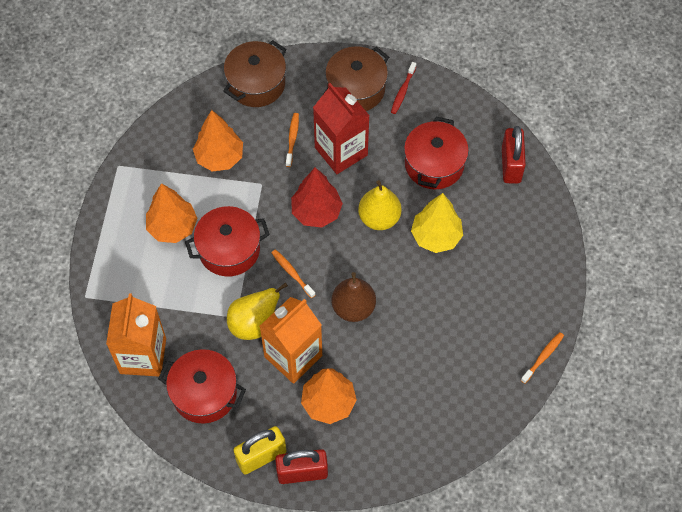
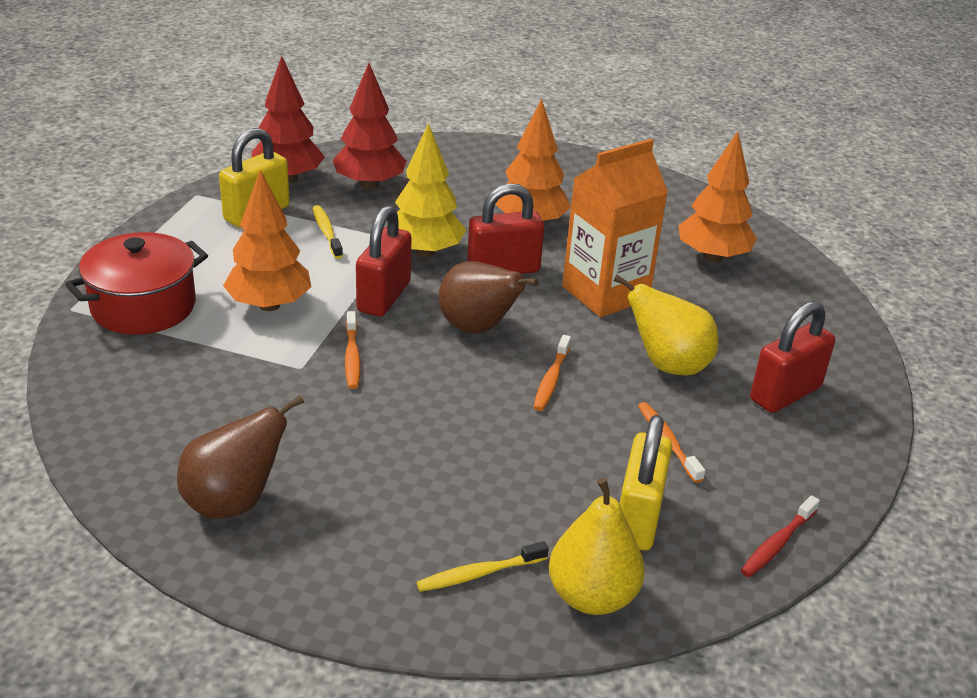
brown pear: [332,272,376,322] = 1 -> [177,395,304,519] [438,261,539,334] = 2
brown pot: [223,40,287,107] [323,46,389,111] = 2 -> none = 0
orange carton: [106,294,166,377] [260,297,322,384] = 2 -> [562,139,668,317] = 1
red carton: [313,83,370,174] = 1 -> none = 0
red padlock: [275,449,328,484] [502,126,526,183] = 2 -> [356,206,411,317] [467,183,544,274] [750,301,835,413] = 3
red pot: [158,349,246,424] [185,206,270,277] [404,117,469,189] = 3 -> [65,232,208,335] = 1
red tree: [291,168,343,228] = 1 -> [251,56,325,183] [333,63,406,189] = 2
yellow padlock: [234,426,286,474] = 1 -> [219,128,290,227] [620,415,672,550] = 2
yellow toothbrush: none = 0 -> [313,205,343,259] [417,541,549,592] = 2

